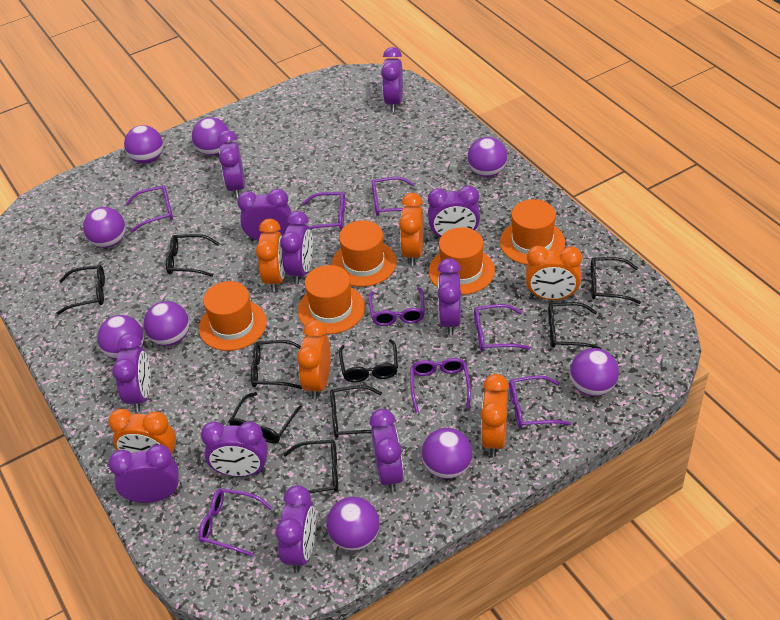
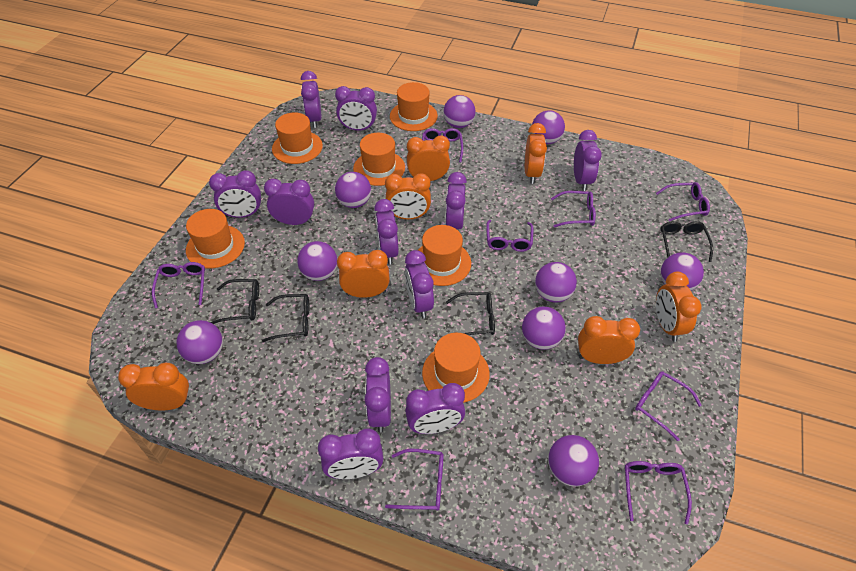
black glasses: [57,265,105,315] [166,234,220,277] [229,392,302,443] [251,340,302,389] [283,440,338,493] [330,385,382,438] [339,339,398,383] [548,302,602,349] [591,257,641,304] = 9 -> [210,279,259,324] [262,294,309,342] [446,292,495,335] [661,221,713,262] = 4
orange clock: [108,409,176,461] [256,219,285,292] [297,320,331,399] [399,193,424,266] [481,374,509,457] [526,246,582,300] = 6 -> [118,363,190,410] [337,250,390,298] [385,173,431,219] [407,135,450,181] [525,123,547,184] [578,316,640,364] [656,272,701,342] = 7
orange hat: [199,281,267,351] [298,265,365,334] [332,220,397,287] [429,227,495,295] [500,199,565,265] = 5 -> [186,209,245,269] [272,112,323,164] [353,133,405,186] [390,82,438,131] [418,225,471,286] [422,333,490,403] = 6

